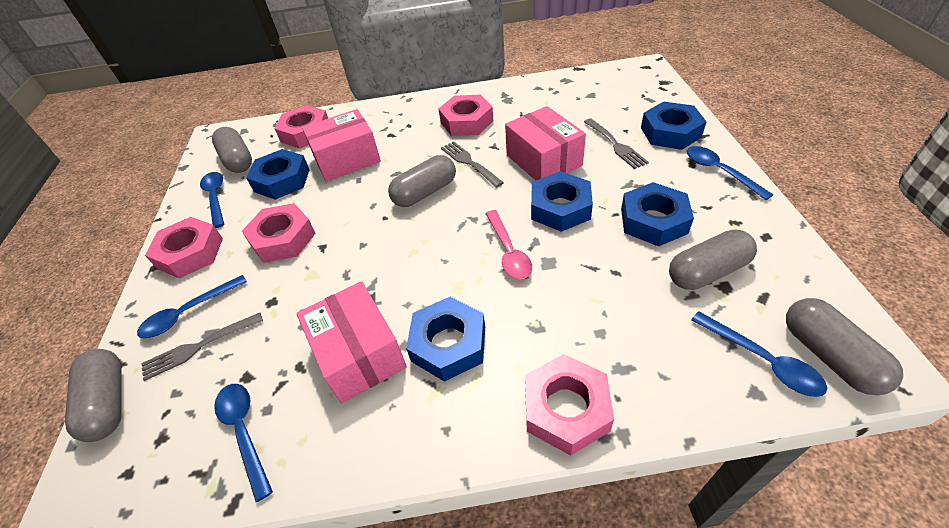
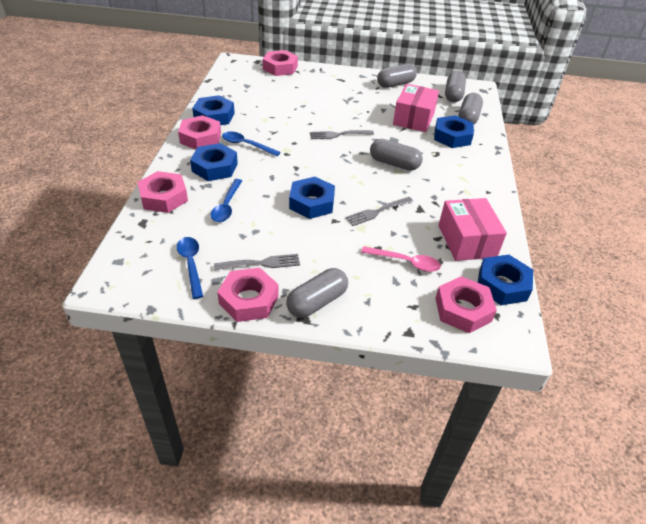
blue spoon: [137,275,247,338] [200,172,224,228] [214,384,273,502] [687,146,773,200] [691,311,827,397] = 5 -> [177,237,203,299] [211,179,242,222] [222,131,280,156] = 3
pink box: [296,281,407,403] [302,109,381,181] [505,106,586,181] = 3 -> [393,84,439,132] [439,198,507,261] = 2

